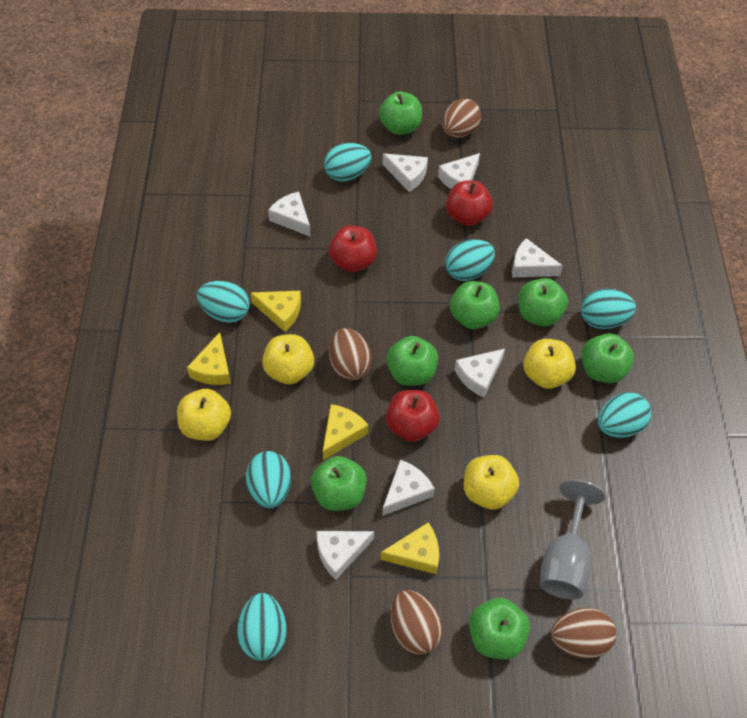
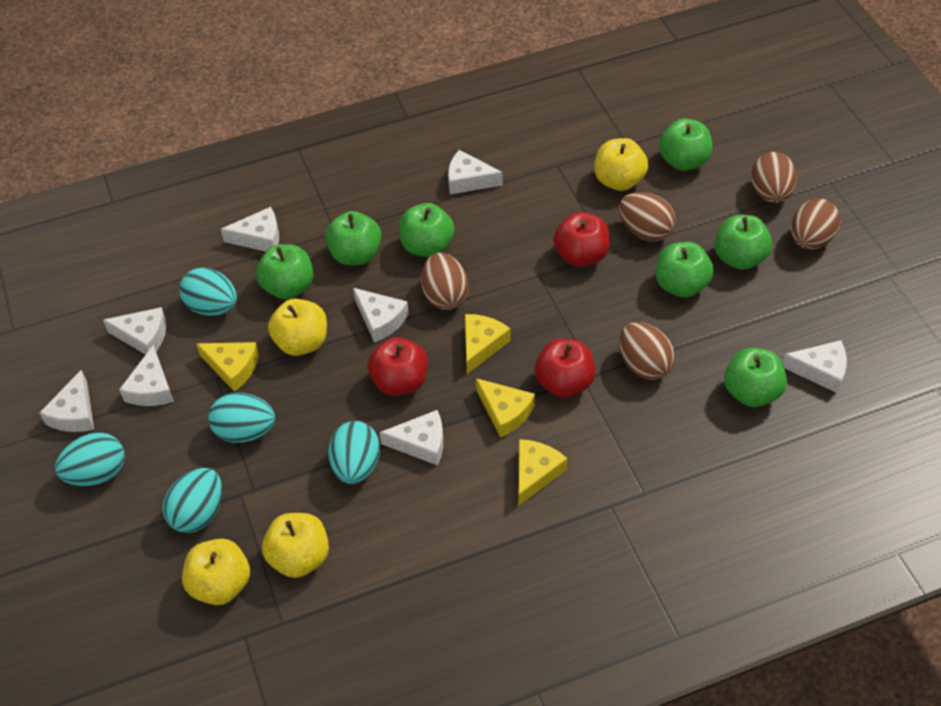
brown egg: [329,328,372,381] [391,590,443,655] [442,99,481,138] [551,608,616,658] = 4 -> [421,252,469,310] [619,192,676,241] [619,322,675,380] [751,152,797,203] [791,199,840,250] = 5
grey goblet: [540,480,605,599] = 1 -> none = 0
turquoise egg: [197,281,250,323] [237,593,287,660] [246,451,291,508] [324,143,371,182] [445,239,495,281] [581,289,636,329] [598,392,651,438] = 7 -> [55,432,125,486] [163,468,222,533] [179,268,237,316] [208,393,275,443] [328,421,380,484] = 5
white cheese: [268,192,311,237] [316,531,374,580] [382,460,435,516] [383,153,428,192] [438,153,480,189] [455,349,505,398] [512,238,563,277] = 7 -> [39,370,94,432] [103,307,166,355] [119,345,174,406] [221,207,279,251] [353,288,409,342] [379,410,443,465] [448,150,503,194] [782,340,847,393] = 8

